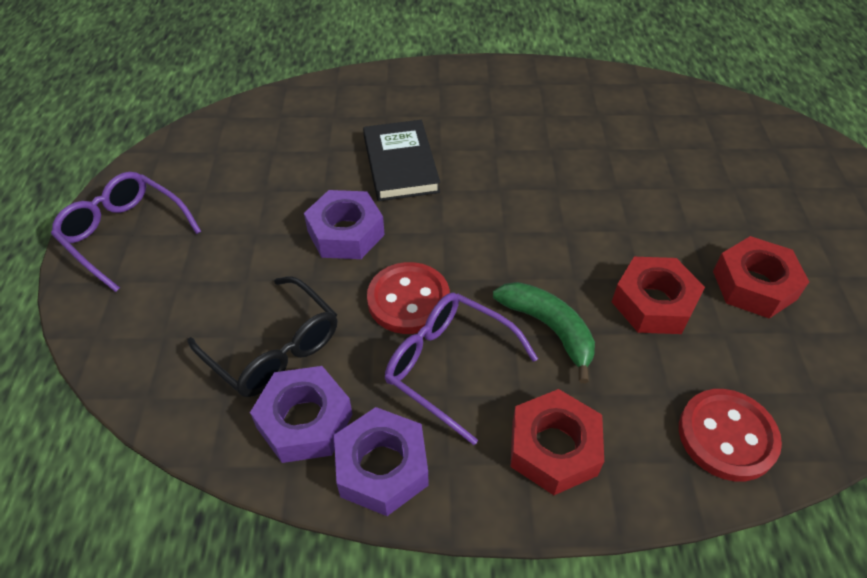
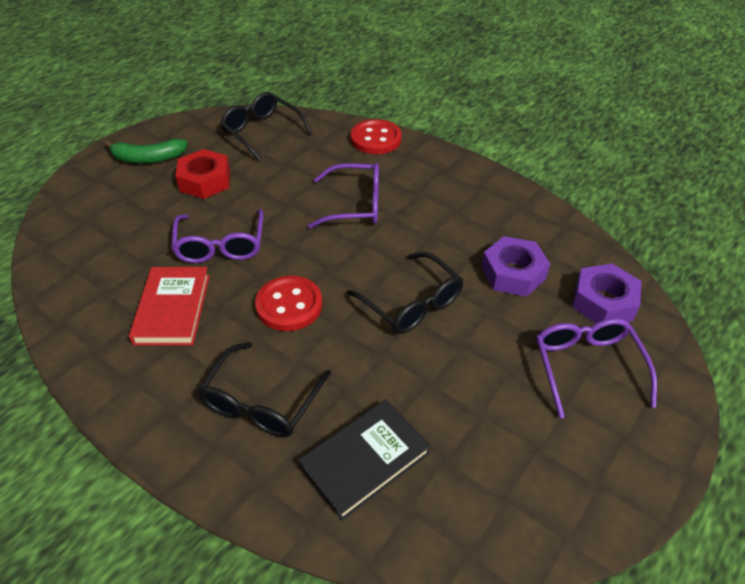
black glasses: [187,276,337,397] = 1 -> [198,342,331,438] [220,92,312,161] [347,252,464,334] = 3
purple glasses: [51,172,201,292] [385,293,538,445] = 2 -> [171,209,264,263] [308,163,379,228] [536,318,657,418] = 3
purple nut: [250,366,352,463] [304,190,385,259] [334,407,428,516] = 3 -> [481,236,550,297] [573,263,641,323] = 2
red book: none = 0 -> [129,267,210,345] = 1
red nut: [511,389,604,495] [612,257,705,334] [713,236,809,319] = 3 -> [176,149,230,199] = 1

